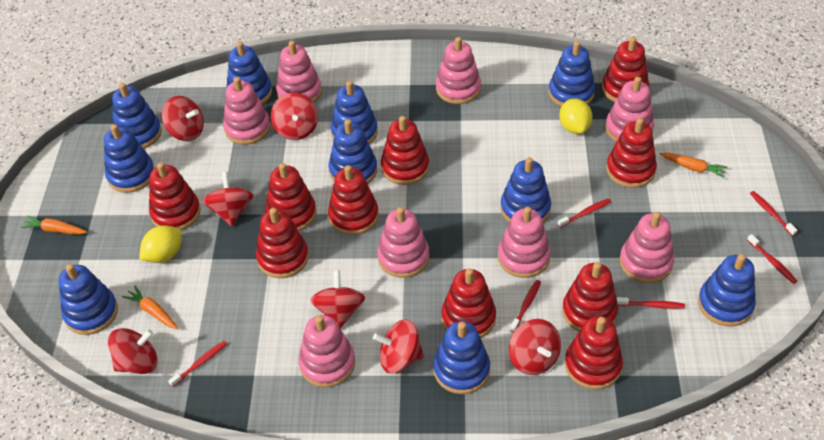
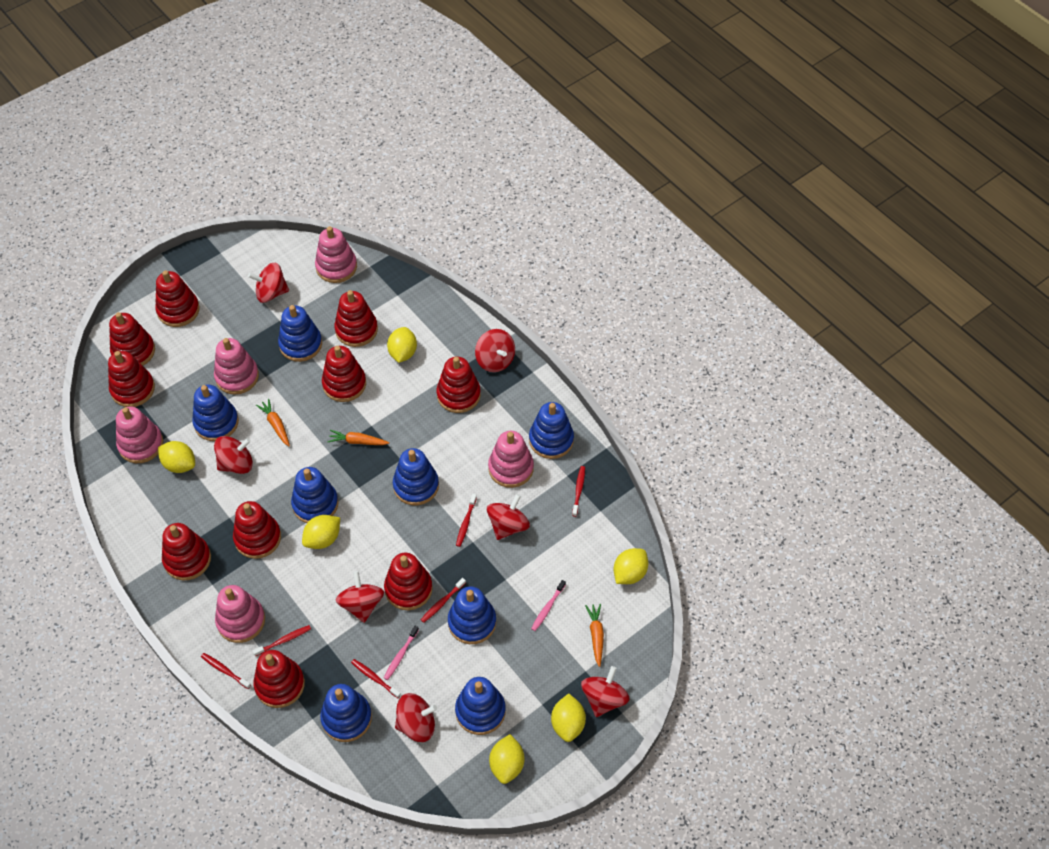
blue stacking toy: [59,264,118,335] [104,124,155,193] [112,83,162,149] [226,42,272,104] [329,119,377,184] [331,81,378,144] [433,321,490,394] [500,157,551,223] [549,41,595,107] [698,254,756,327] = 10 -> [192,385,239,441] [278,305,322,362] [291,467,339,523] [320,684,372,742] [393,448,439,505] [448,586,496,644] [455,677,506,735] [529,402,574,459] = 8
pink stacking toy: [223,77,271,145] [276,41,322,102] [298,315,355,388] [377,207,429,278] [436,37,481,104] [498,207,551,278] [605,77,654,142] [620,212,674,283] = 8 -> [116,407,163,463] [214,338,259,395] [215,585,265,643] [315,226,357,283] [488,431,534,488] = 5
pink toothbrush: none = 0 -> [384,626,419,680] [531,580,566,631] = 2
yellow lemon: [139,225,182,263] [559,98,593,134] = 2 -> [158,441,195,473] [302,515,340,549] [387,327,417,363] [489,734,524,784] [551,694,586,742] [614,548,648,584] = 6

